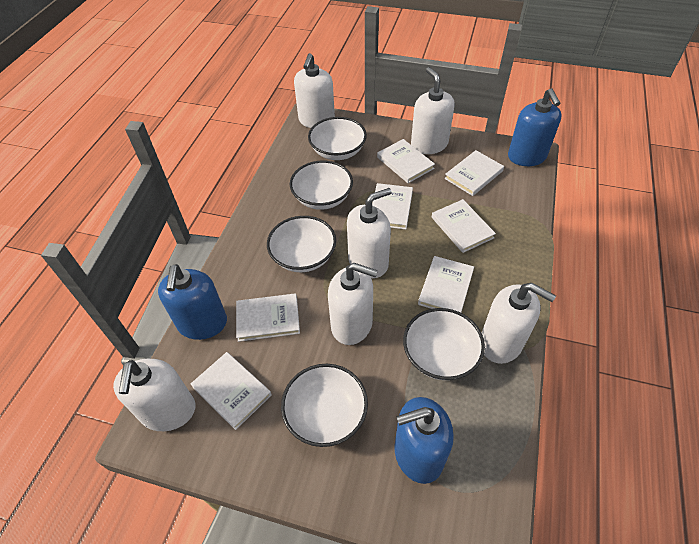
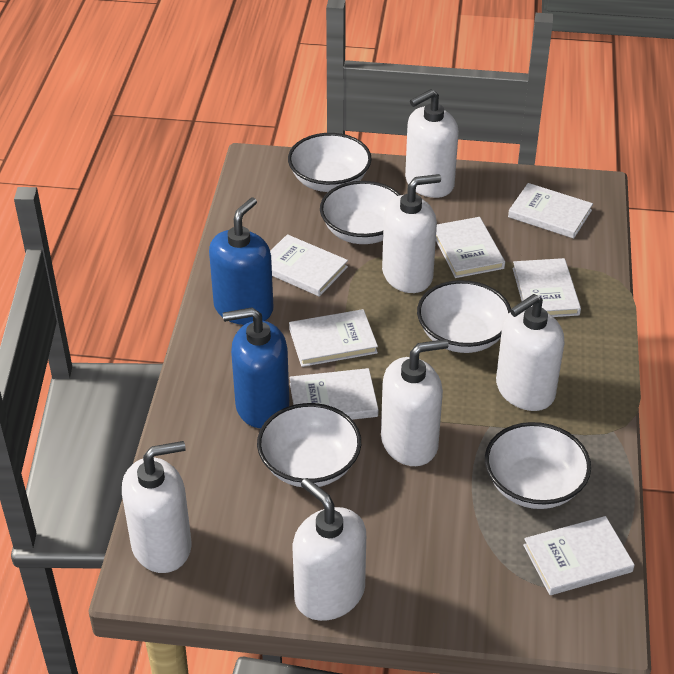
blue soap dispenser: [158,264,227,340] [394,397,454,484] [508,88,561,166] = 3 -> [209,197,273,325] [223,307,289,428] = 2

